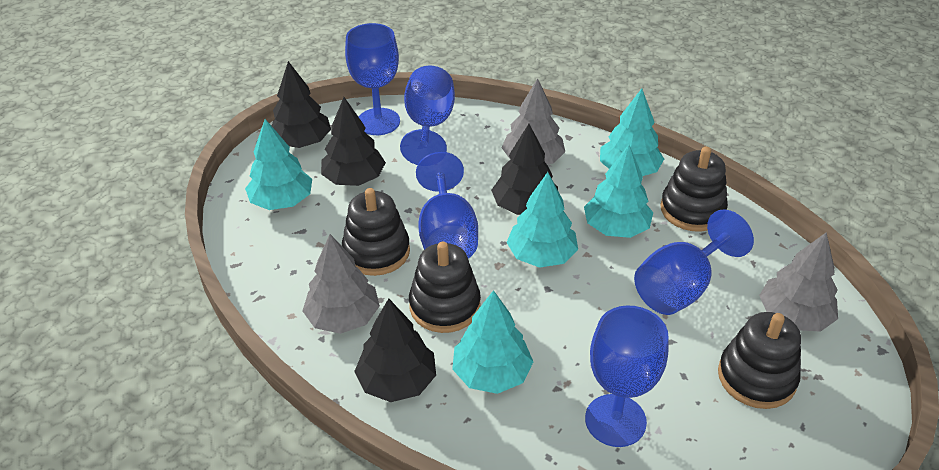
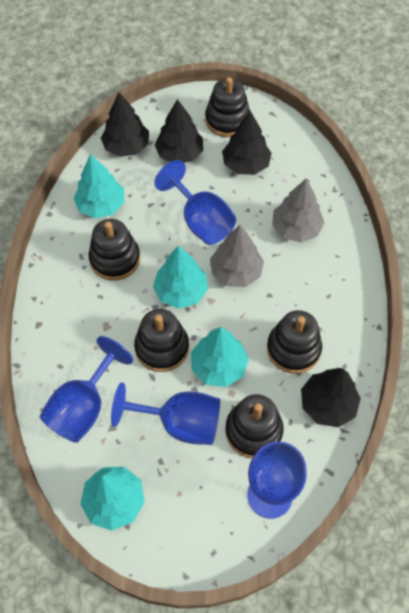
black stacking toy: [342,188,410,276] [409,242,481,333] [660,147,728,232] [718,312,801,409] = 4 -> [88,219,140,281] [134,309,189,372] [205,77,250,137] [225,394,284,458] [267,310,322,374] = 5
blue goblet: [345,23,400,135] [400,66,455,165] [416,152,478,258] [585,305,669,447] [634,210,754,315] = 5 -> [40,336,133,443] [111,383,220,445] [154,160,236,245] [247,441,307,519] = 4
grey tree: [303,234,380,334] [502,78,565,164] [759,232,838,332] = 3 -> [210,225,264,287] [272,178,325,242] = 2
turquoise tree: [245,119,312,210] [452,290,533,394] [506,172,578,268] [584,145,653,238] [600,89,664,176] = 5 -> [73,154,124,218] [80,467,145,531] [153,246,208,309] [191,327,249,387] = 4

